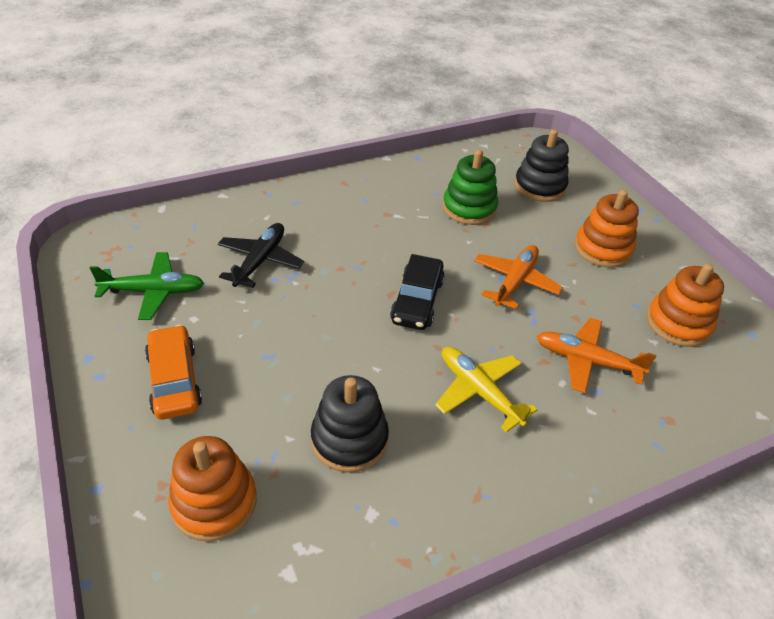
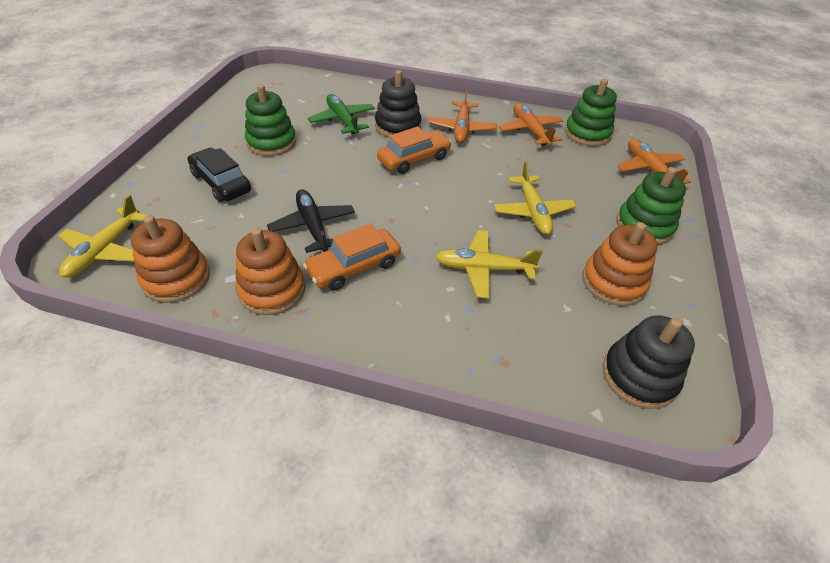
green stacking toy: [443,150,498,225] = 1 -> [245,84,296,156] [565,79,617,146] [616,167,686,245] = 3
orange car: [145,325,202,420] = 1 -> [303,224,401,291] [377,127,452,174] = 2
orange plane: [474,245,563,309] [537,318,657,393] = 2 -> [428,88,497,143] [498,103,563,146] [617,139,691,184] = 3
yellow plane: [435,347,538,433] = 1 -> [58,195,147,278] [435,230,543,299] [494,161,576,235] = 3

